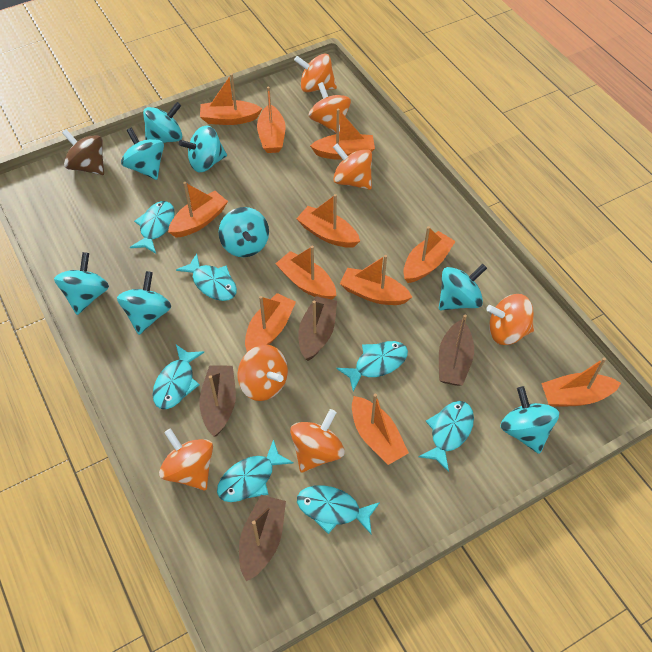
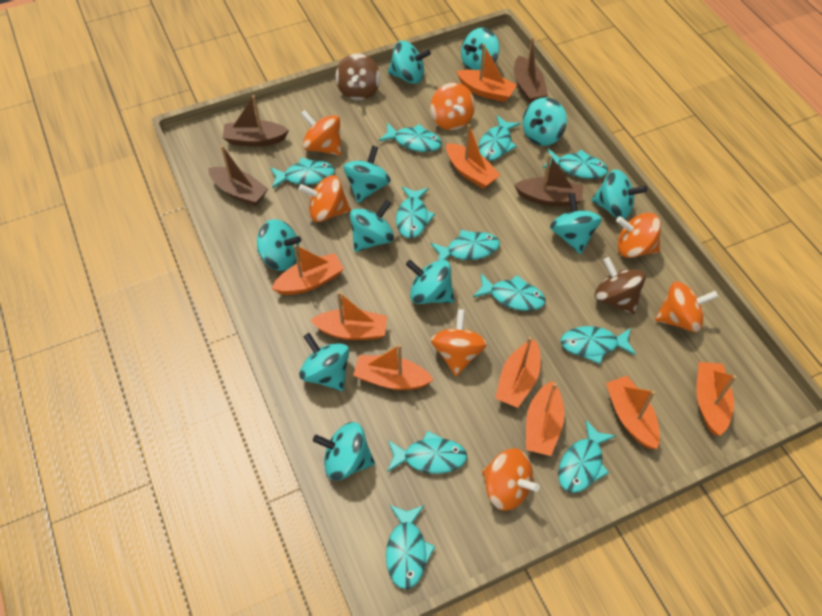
brown spinning top: [62,129,104,175] = 1 -> [335,54,381,100] [595,257,646,314] = 2
orange boat: [168,182,228,238] [200,73,263,125] [245,293,296,352] [257,87,285,153] [276,246,336,300] [296,194,360,248] [310,109,375,160] [340,255,412,305] [352,394,409,465] [403,226,456,283] [541,357,621,407] = 11 -> [271,244,344,295] [310,292,387,340] [353,344,434,390] [446,124,500,189] [456,44,517,102] [495,337,541,408] [526,381,565,456] [606,376,660,449] [696,362,736,436] = 9
turquoise fish: [130,201,175,254] [152,345,204,409] [176,253,237,301] [217,439,294,502] [297,485,380,535] [336,341,408,391] [419,401,474,472] = 7 -> [270,157,335,189] [379,122,442,152] [386,505,435,589] [387,430,467,474] [396,186,435,238] [431,230,500,260] [473,274,546,311] [478,115,520,161] [542,149,608,179] [558,420,616,493] [560,326,636,364] = 11
turquoise spinning top: [54,252,109,315] [117,271,171,335] [121,128,164,180] [143,102,182,143] [179,125,227,172] [219,207,269,257] [439,264,487,310] [500,386,559,454] = 8 -> [257,219,301,271] [299,333,349,391] [313,422,375,480] [343,145,391,203] [350,200,394,252] [388,41,431,84] [406,260,454,304] [461,28,499,70] [522,97,567,146] [550,193,602,254] [591,169,647,219] = 11

